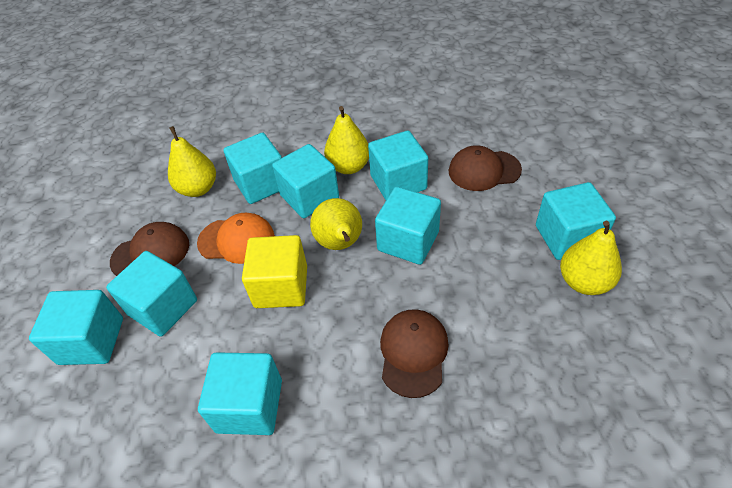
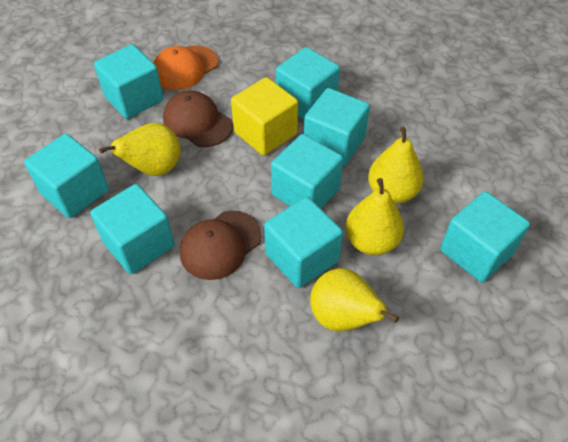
brown cap: [110,222,189,276] [380,309,449,398] [448,145,522,191] = 3 -> [163,91,233,147] [180,210,262,280] = 2

